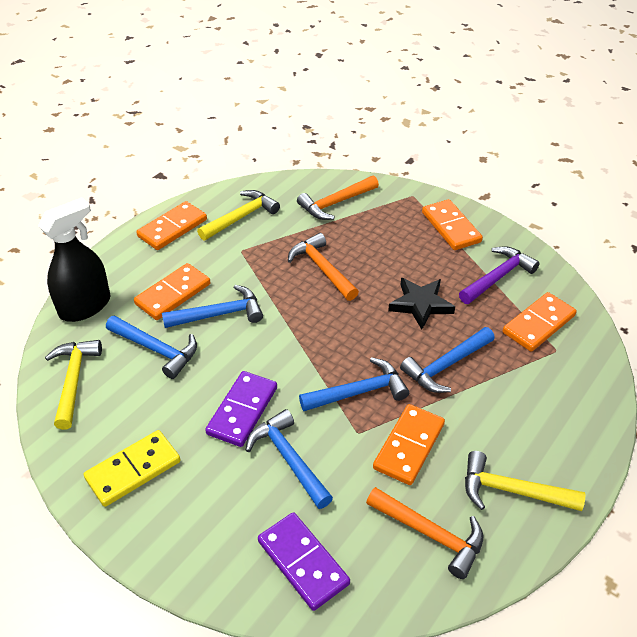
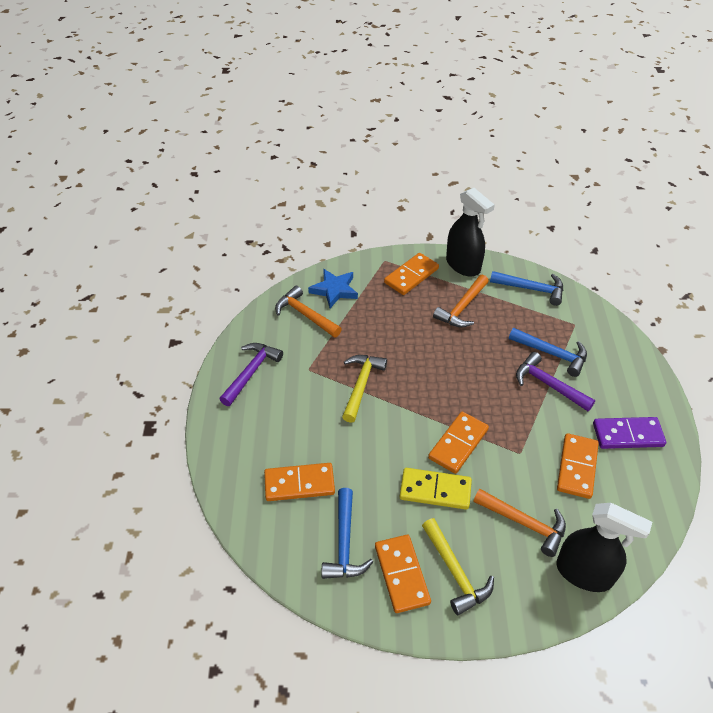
black spray bottle: [38,197,110,322] = 1 -> [446,188,495,276] [556,503,652,592] = 2
black star: [388,278,455,329] = 1 -> none = 0
blue hammer: [106,315,197,379] [162,285,263,328] [246,409,333,509] [299,357,409,411] [400,327,495,393] = 5 -> [322,488,373,579] [490,271,563,306] [509,328,587,377] = 3
blue star: none = 0 -> [308,269,358,308] = 1
purple domino: [205,371,277,447] [258,512,350,611] = 2 -> [593,417,666,449] = 1
purple hammer: [459,246,540,304] = 1 -> [219,343,283,406] [516,352,595,411] = 2
yellow hammer: [45,340,102,430] [197,190,280,241] [465,451,586,511] = 3 -> [342,355,387,423] [422,518,494,615] = 2

